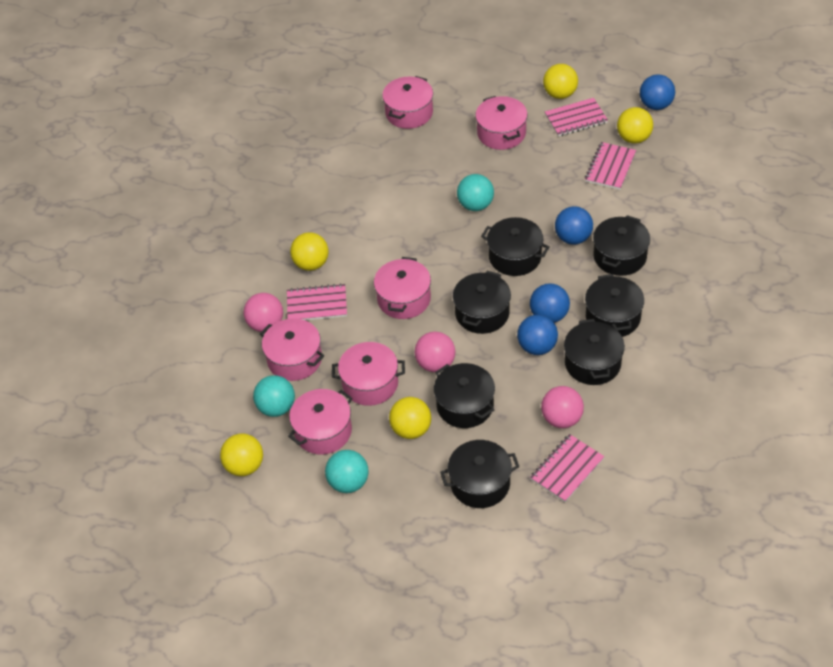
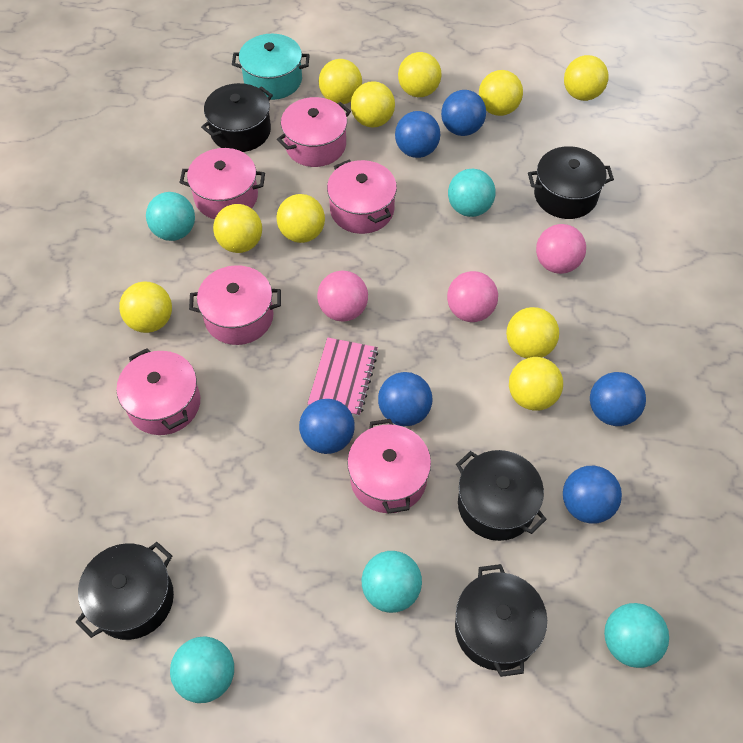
black pot: [434,363,495,428] [440,440,519,508] [453,271,511,334] [481,217,549,276] [564,319,625,385] [585,274,644,337] [593,215,650,276] = 7 -> [75,542,174,640] [201,83,273,152] [455,564,547,677] [456,450,547,541] [528,146,614,219] = 5
blue ball: [517,315,558,355] [530,283,570,323] [555,206,593,245] [640,74,675,110] = 4 -> [299,399,355,454] [378,372,433,426] [395,111,440,158] [441,90,486,136] [563,466,622,524] [590,372,646,426] = 6
pink notebook: [287,283,347,320] [530,434,605,502] [545,98,608,137] [585,142,636,190] = 4 -> [307,337,378,416] = 1
turquoise ball: [253,375,295,417] [325,450,369,493] [457,174,494,211] = 3 -> [146,192,195,241] [170,636,234,703] [362,551,422,613] [448,169,495,217] [604,603,669,668] = 5
turquoise pot: none = 0 -> [232,34,310,100] = 1
yellow ball: [220,433,263,476] [290,232,329,271] [389,397,431,439] [543,64,578,99] [617,107,653,144] = 5 -> [119,282,172,333] [213,204,262,253] [276,194,325,243] [319,59,362,104] [351,81,395,127] [398,52,441,97] [479,70,523,116] [506,307,559,359] [509,357,563,411] [564,55,608,101] = 10

